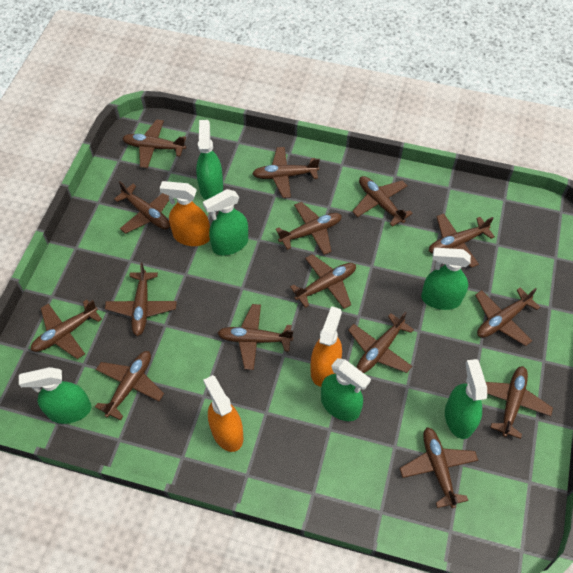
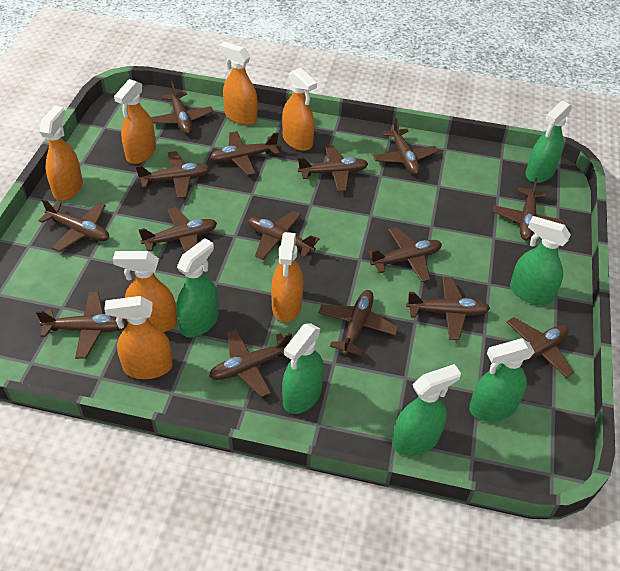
orange spray bottle: [160,181,210,246] [203,375,243,452] [311,306,342,387] = 3 -> [40,106,83,201] [104,296,173,379] [113,251,177,332] [114,79,156,164] [219,42,258,125] [271,232,303,322] [282,67,317,151] = 7

